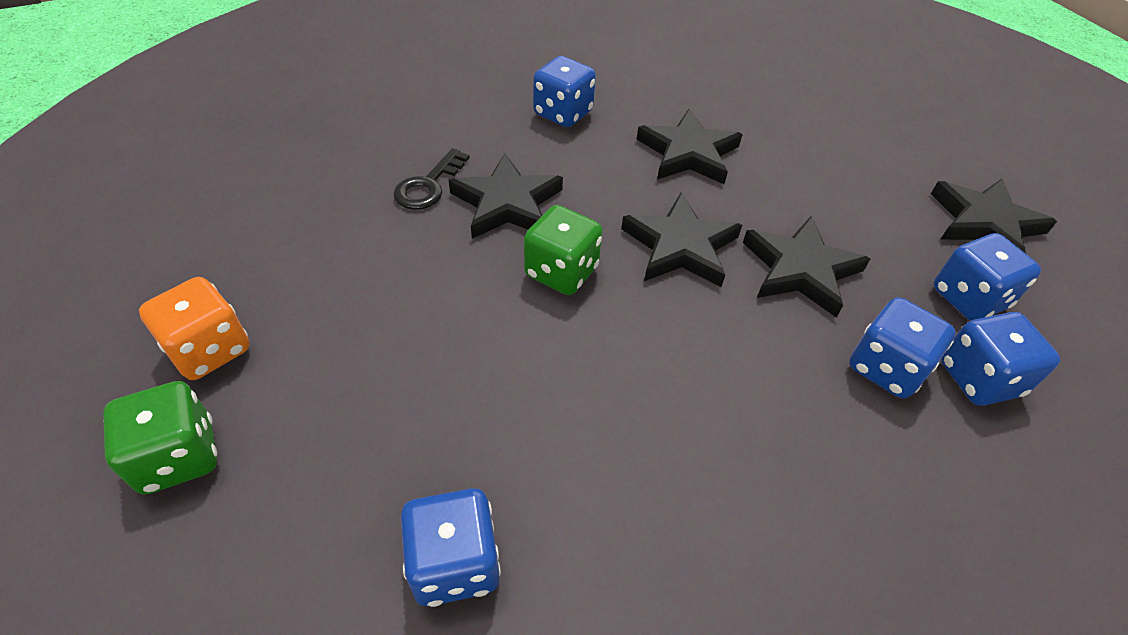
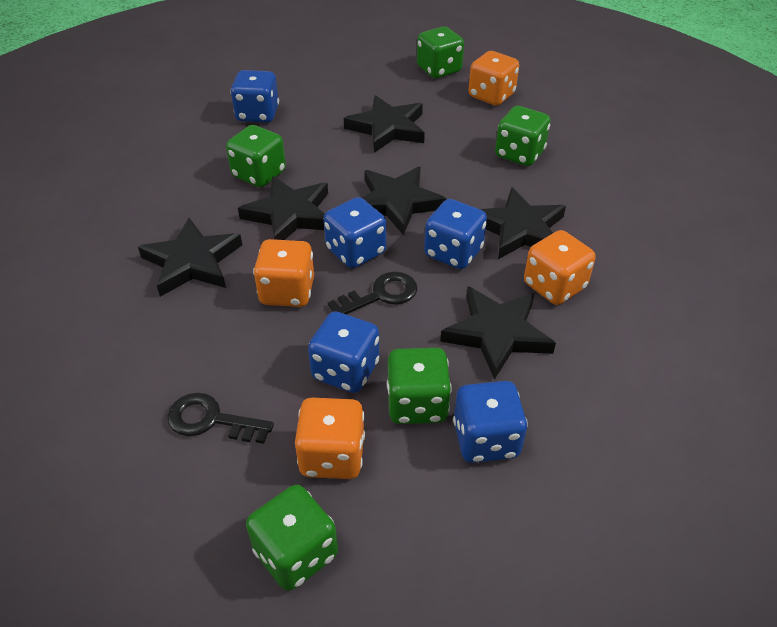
black key: [393,148,470,210] = 1 -> [167,393,274,444] [328,271,417,314] = 2
black star: [449,153,563,239] [621,193,742,287] [636,109,743,184] [743,216,870,318] [931,179,1057,253] = 5 -> [138,218,242,297] [238,176,328,240] [344,95,425,153] [363,166,447,235] [440,286,556,380] [480,187,566,259] = 6
green dice: [103,381,217,495] [524,205,603,295] = 2 -> [226,125,286,187] [246,485,338,591] [387,348,452,424] [417,26,464,78] [495,106,550,166] = 5
orange dice: [139,277,249,380] = 1 -> [253,239,314,307] [295,398,365,479] [468,51,519,106] [524,230,595,305] = 4

